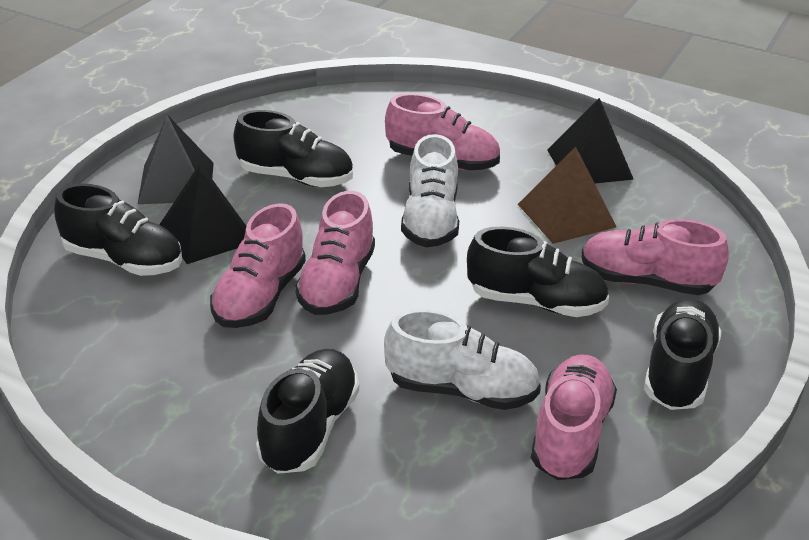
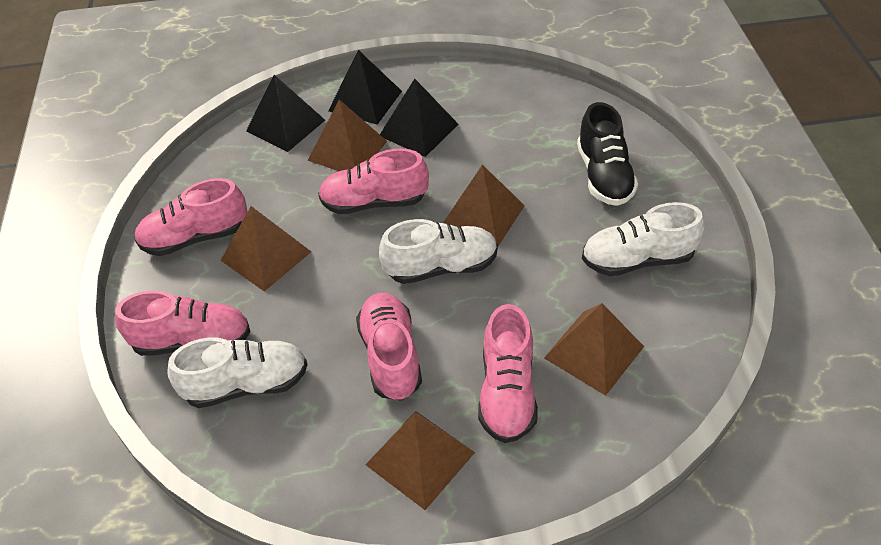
black shoe: [54,184,182,276] [233,110,353,187] [256,349,359,474] [467,227,609,317] [644,298,722,410] = 5 -> [577,102,638,206] = 1
brown pyramid: [518,147,617,244] = 1 -> [220,206,311,291] [308,100,387,171] [365,411,475,510] [443,164,525,246] [544,303,644,396] = 5
white shoe: [384,309,541,410] [401,134,459,247] = 2 -> [167,337,308,408] [379,219,498,284] [582,202,704,276] = 3

